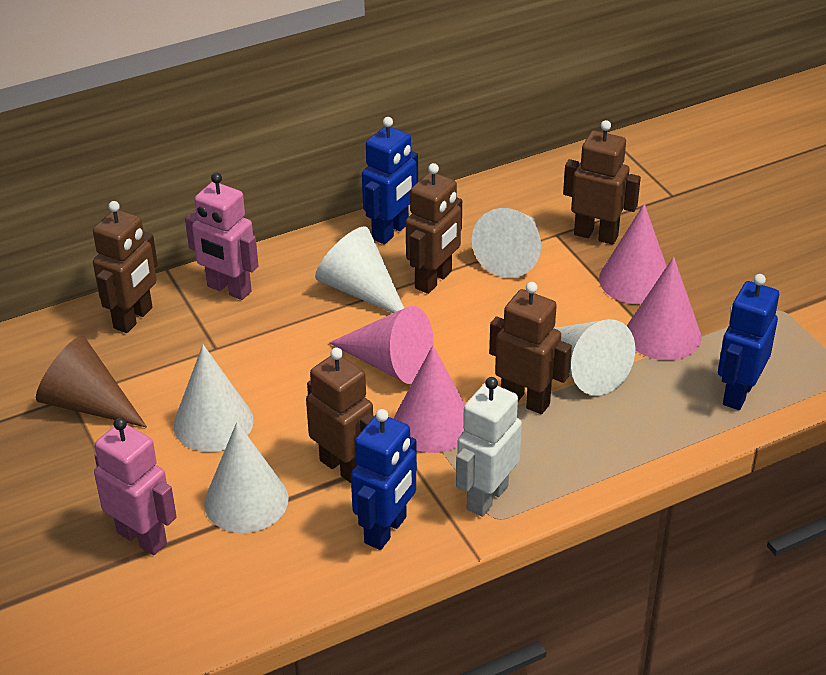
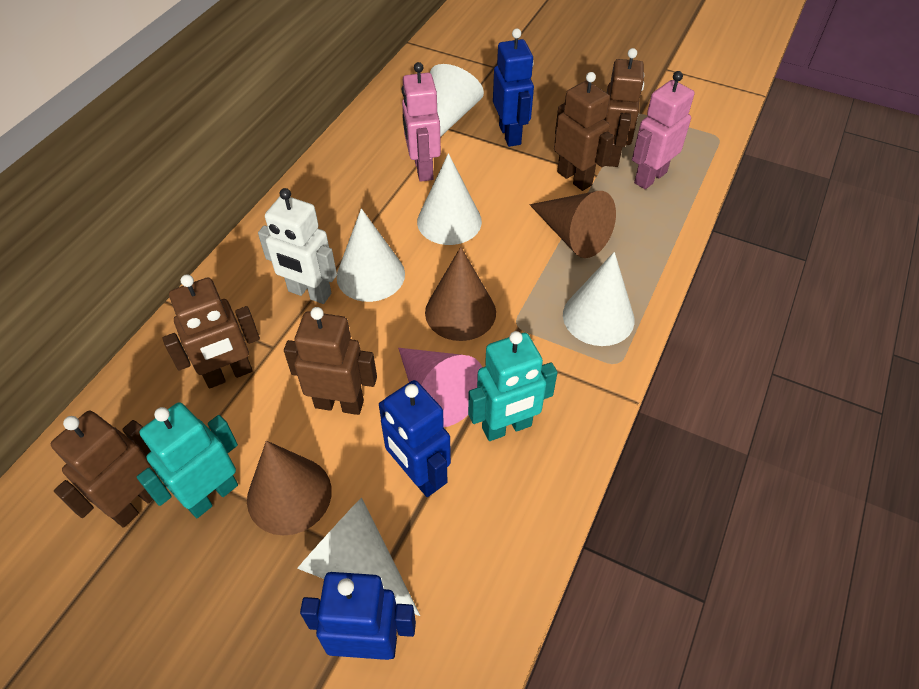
brown cone: [36,336,147,428] = 1 -> [247,441,332,536] [425,247,496,341] [530,191,616,258] = 3
pink cone: [329,306,434,384] [394,345,465,453] [599,204,667,304] [627,257,701,360] = 4 -> [398,348,482,427] = 1
turquoise robot: none = 0 -> [137,402,238,518] [468,331,558,441] = 2

